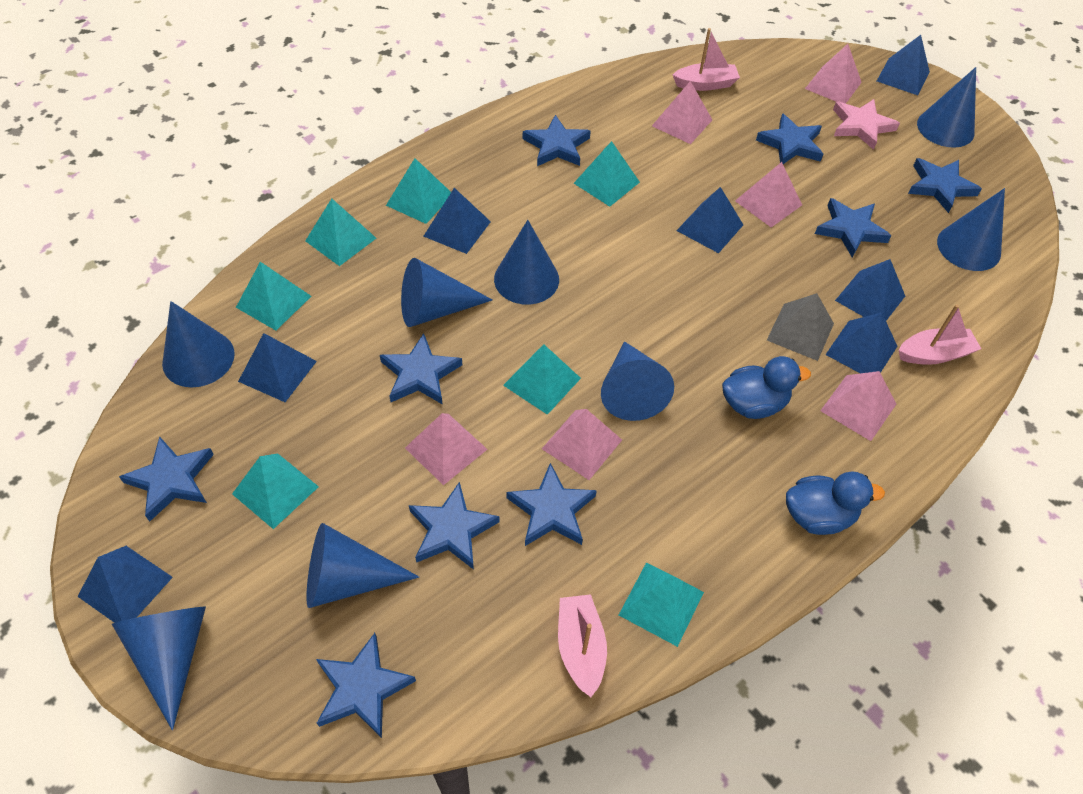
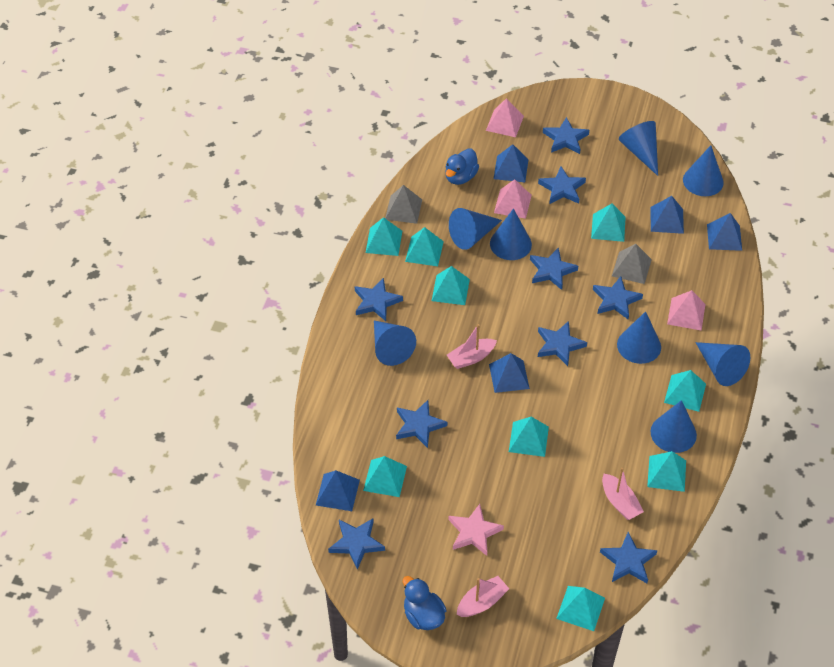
blue pyramid: [77,546,173,623] [238,333,317,402] [423,188,491,254] [676,187,743,253] [825,312,897,373] [835,259,905,321] [877,35,930,95] = 7 -> [316,470,360,511] [489,353,530,393] [494,144,529,182] [651,196,684,234] [707,213,742,251] = 5
grey pyramid: [767,293,834,361] = 1 -> [385,185,422,224] [612,244,652,284] = 2
pink pyramid: [405,413,487,485] [542,409,622,480] [652,81,712,144] [735,162,802,227] [805,44,862,104] [820,371,896,441] = 6 -> [486,98,524,137] [494,179,532,219] [667,290,706,331] = 3
turquoise pyramid: [232,453,319,529] [236,262,311,331] [305,198,376,266] [386,158,451,224] [503,345,581,415] [574,141,640,207] [619,563,704,647] = 7 -> [363,456,407,497] [366,217,402,256] [405,227,444,266] [432,266,470,305] [509,417,549,457] [556,586,605,631] [591,204,626,242] [647,451,686,492] [664,370,706,412] = 9

